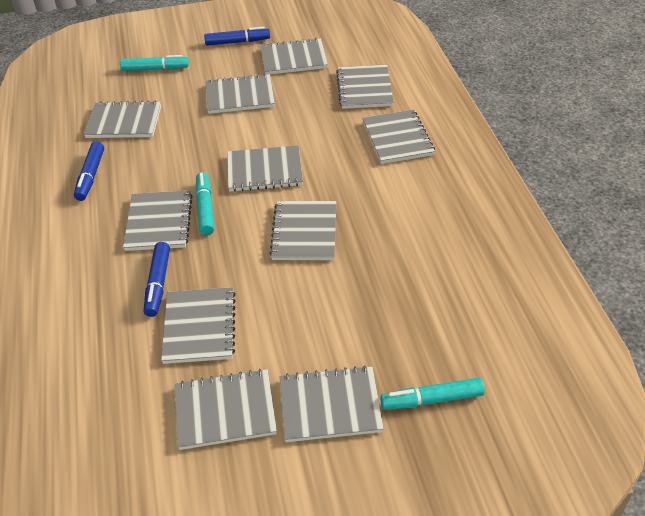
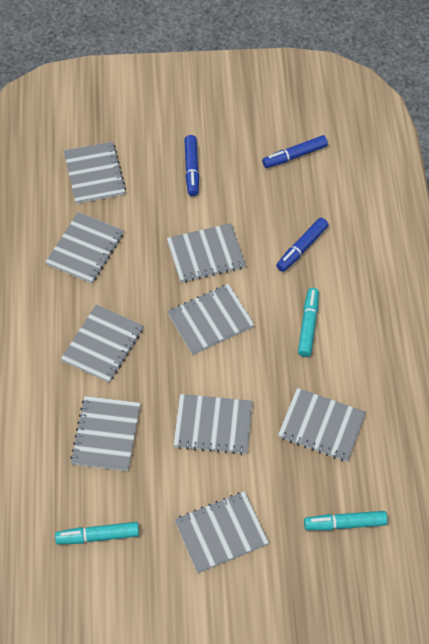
grey notebook: [84,101,161,138] [123,191,192,251] [161,287,236,364] [174,369,277,450] [206,73,275,114] [227,145,303,192] [260,38,328,75] [269,201,336,260] [280,366,384,442] [336,65,394,109] [362,110,435,164] = 11 -> [45,212,124,283] [61,304,143,383] [64,142,126,204] [70,396,140,471] [167,223,246,282] [167,284,254,355] [173,394,252,455] [174,491,269,573] [278,388,366,462] = 9

